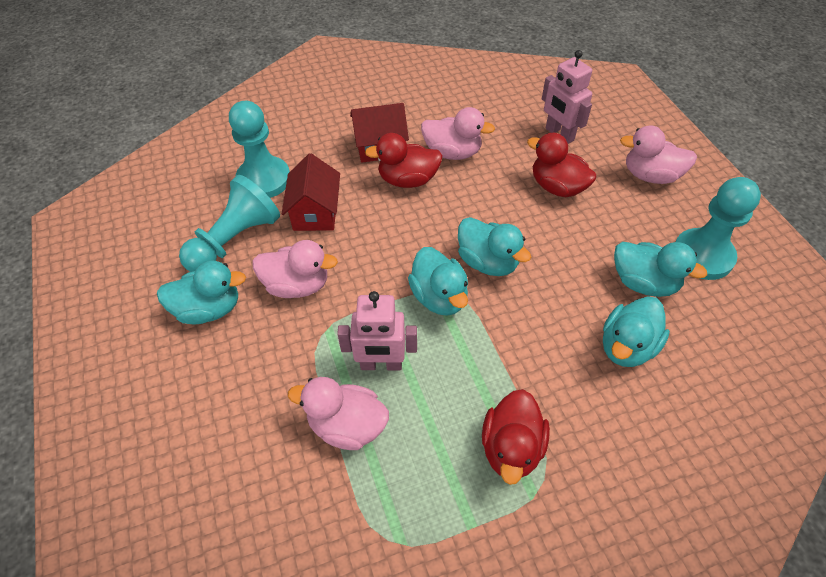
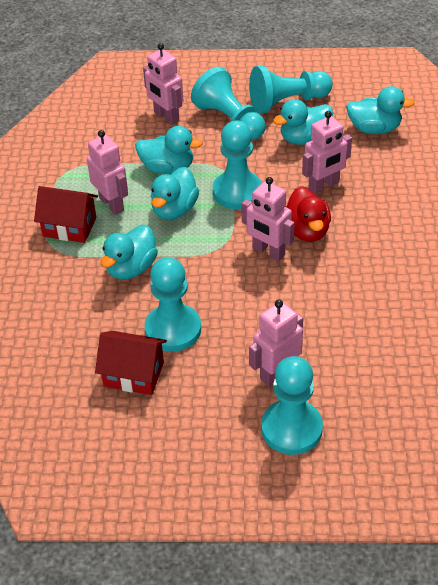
pink duck: [252,240,338,298] [288,377,389,450] [421,107,495,160] [620,125,697,184] = 4 -> none = 0
pink robot: [337,291,417,370] [542,50,592,144] = 2 -> [87,130,128,215] [143,43,184,125] [241,177,294,261] [249,299,303,386] [302,111,352,194] = 5
red duck: [365,133,443,188] [482,389,550,485] [527,133,597,197] = 3 -> [285,186,331,242] = 1
turquoise pawn: [179,175,280,272] [229,101,290,198] [675,177,761,280] = 3 -> [145,257,201,352] [191,67,266,140] [213,120,262,209] [249,66,333,114] [261,356,323,455] = 5

